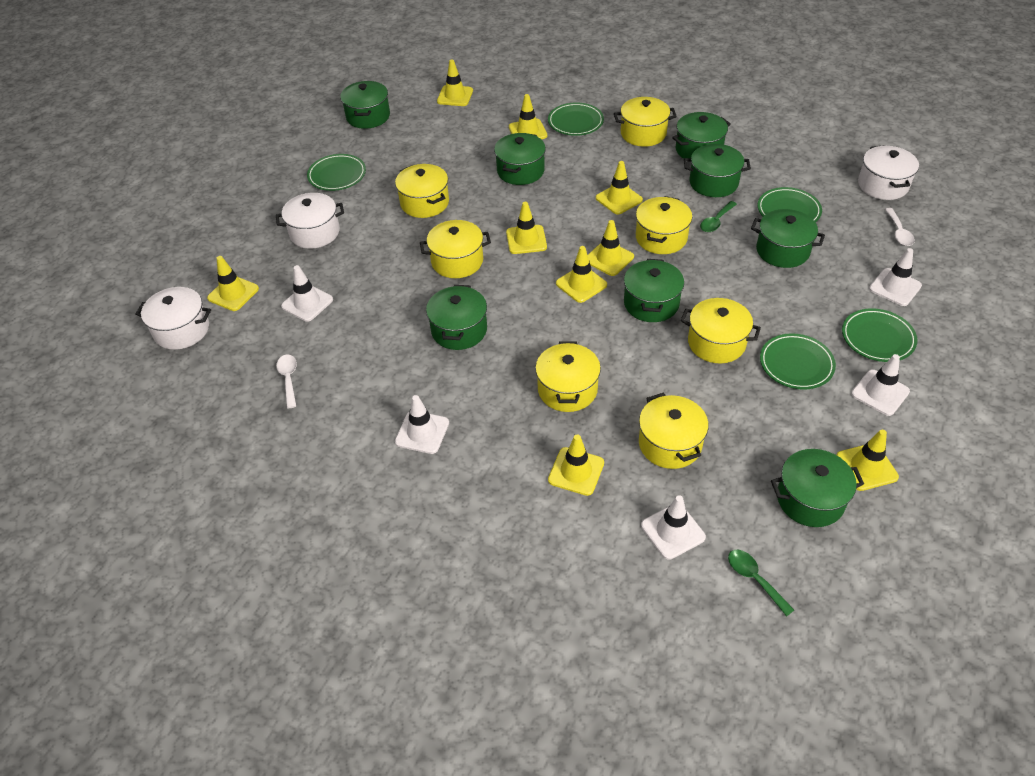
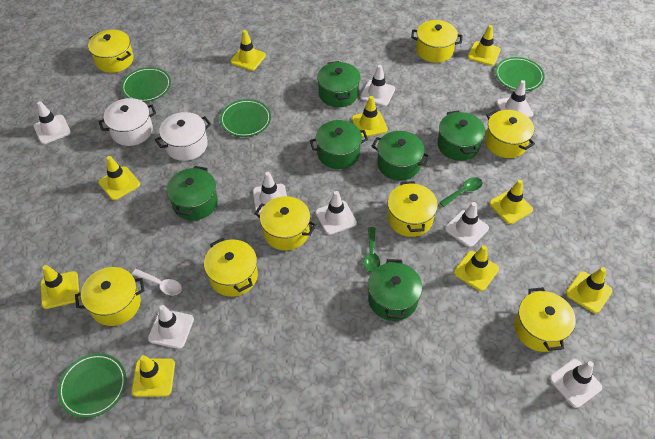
green plate: [307,154,366,191] [548,102,604,136] [757,187,822,222] [760,333,836,390] [842,308,917,362] = 5 -> [58,353,127,418] [121,67,171,102] [220,99,271,137] [495,57,545,91] = 4
green pot: [340,81,390,129] [426,285,487,350] [494,133,546,185] [624,259,684,322] [672,112,731,159] [684,144,751,197] [751,209,825,268] [771,449,864,527] = 8 -> [167,166,218,221] [310,120,368,169] [317,61,361,107] [368,259,422,321] [372,131,430,181] [437,110,485,161] = 6
white pot: [135,287,211,350] [276,193,344,249] [858,145,919,200] = 3 -> [98,98,156,146] [155,112,211,161] = 2
white spoon: [276,354,297,408] [885,208,915,246] = 2 -> [132,269,182,295] = 1
white traffic cone: [281,265,333,322] [395,395,449,454] [641,495,706,560] [851,354,910,416] [869,248,922,306] = 5 -> [34,101,71,144] [148,305,194,349] [253,172,287,214] [315,191,357,235] [360,65,395,106] [445,202,489,247] [496,80,533,118] [550,359,602,408] = 8
yellow pot: [395,164,449,218] [420,220,491,278] [535,341,601,412] [614,97,677,147] [636,196,692,254] [639,393,709,469] [681,298,761,363] = 7 -> [75,267,145,326] [88,30,134,73] [204,238,258,297] [255,196,316,251] [387,181,438,237] [411,20,463,63] [485,110,535,158] [514,287,576,352] = 8

